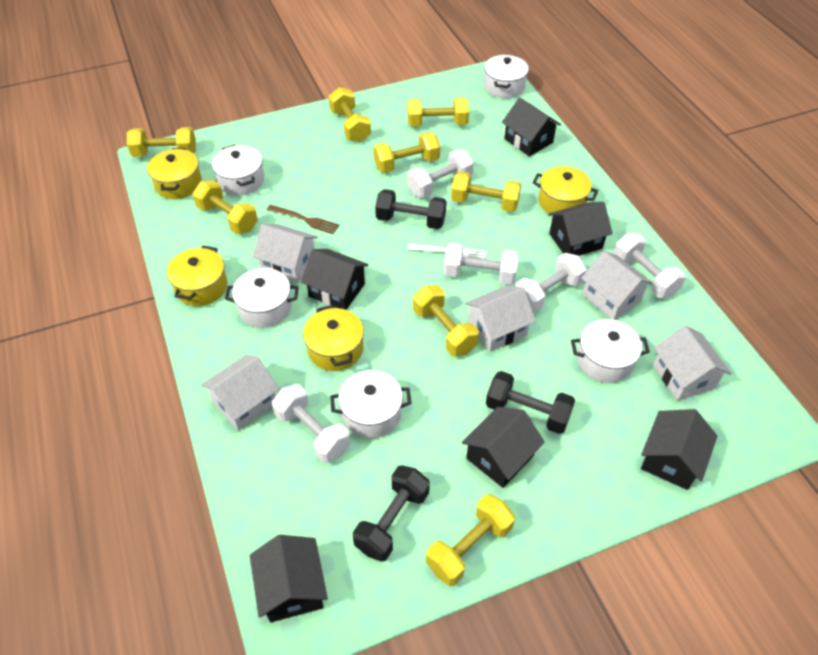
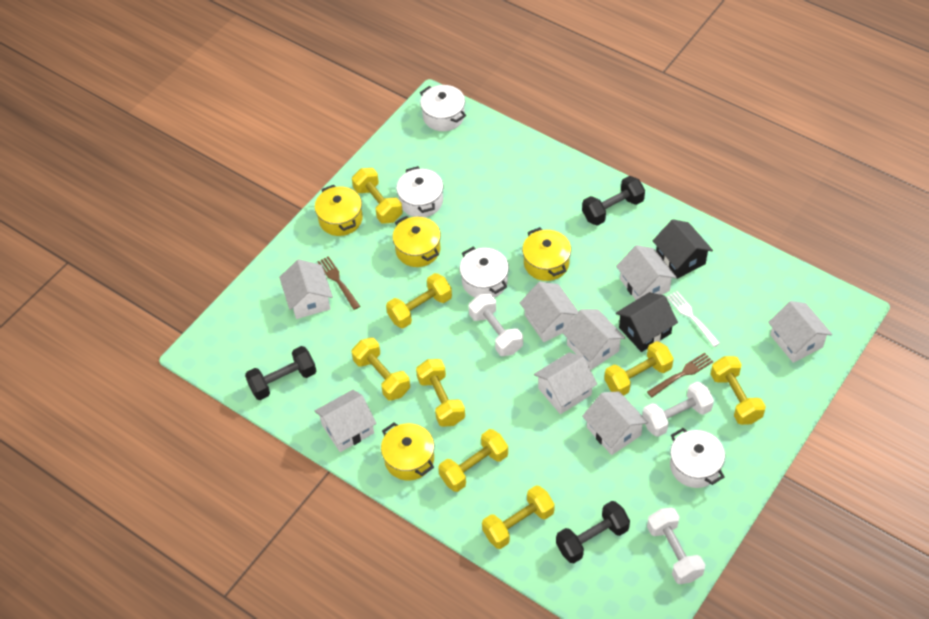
black house: [250,535,328,622] [301,249,369,310] [462,407,545,488] [502,98,561,157] [548,202,613,256] [641,409,717,490] = 6 -> [616,292,678,352] [653,219,713,279] = 2
brown fork: [267,205,339,234] = 1 -> [317,256,360,310] [647,353,713,397] = 2
white dumbbell: [272,384,350,463] [408,149,474,198] [444,243,519,284] [516,253,587,312] [613,233,686,298] = 5 -> [469,294,523,356] [642,381,714,437] [647,508,705,584] = 3
white house: [201,355,279,430] [252,224,318,283] [465,285,536,351] [581,251,653,320] [653,325,731,401] = 5 -> [279,259,333,319] [314,390,377,452] [520,282,578,342] [534,352,597,414] [562,309,626,370] [582,391,648,455] [616,245,677,300] [768,301,832,363] = 8
white pot: [212,145,264,195] [225,268,299,328] [330,370,412,438] [484,54,529,98] [571,319,650,383] = 5 -> [396,166,443,217] [420,85,466,131] [459,247,509,298] [670,428,725,488] = 4

